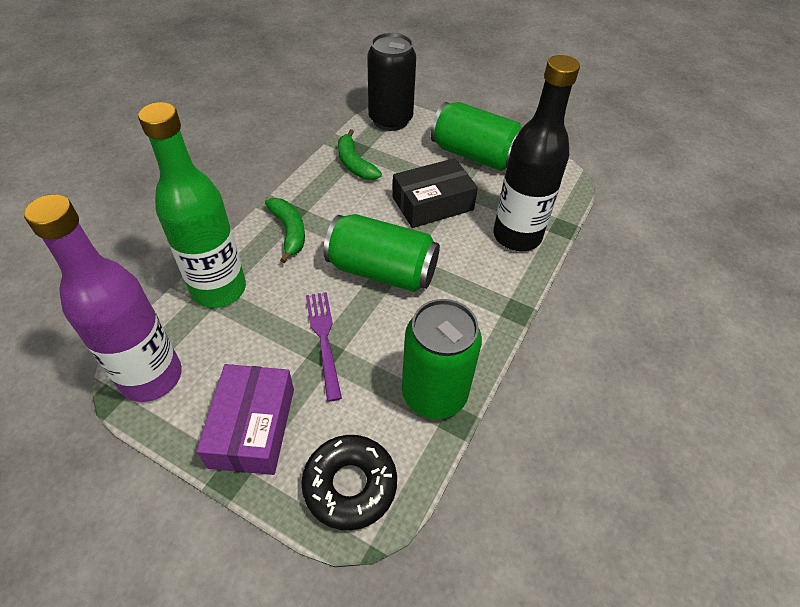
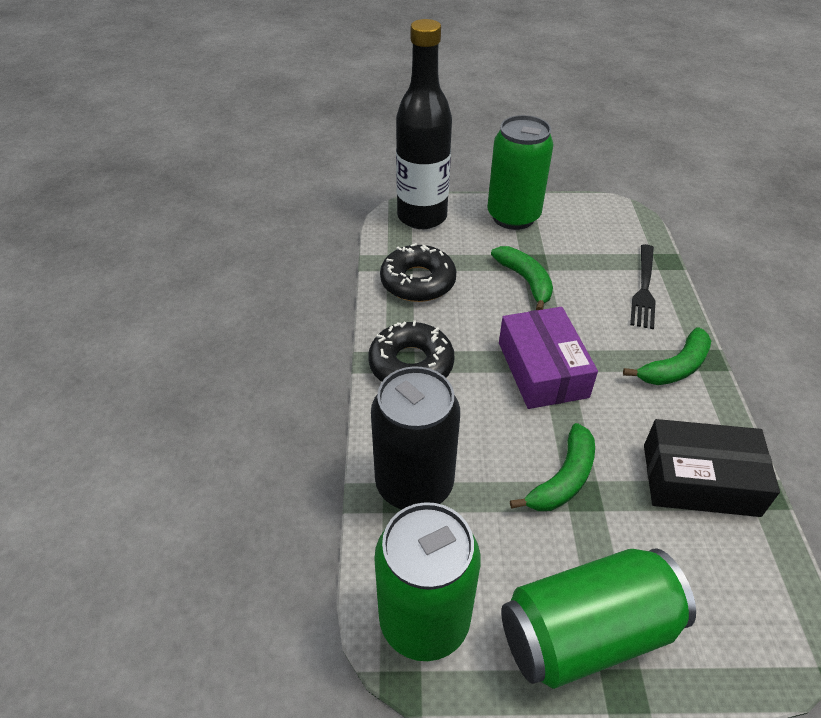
black donut: [301,435,397,530] = 1 -> [368,320,455,382] [380,243,456,302] = 2
black fork: none = 0 -> [630,244,656,329] = 1
green banana: [265,198,305,263] [338,129,382,180] = 2 -> [491,246,553,310] [510,423,595,511] [623,327,711,385] = 3
green bottle: [138,102,246,308] = 1 -> none = 0
purple bottle: [24,194,182,402] = 1 -> none = 0
purple fork: [306,292,342,402] = 1 -> none = 0

